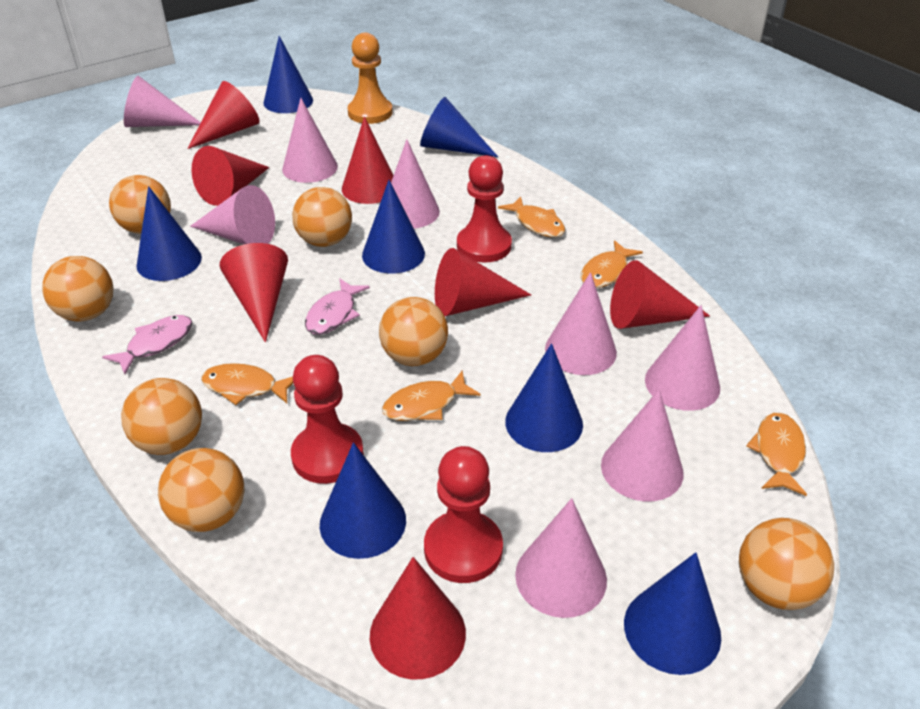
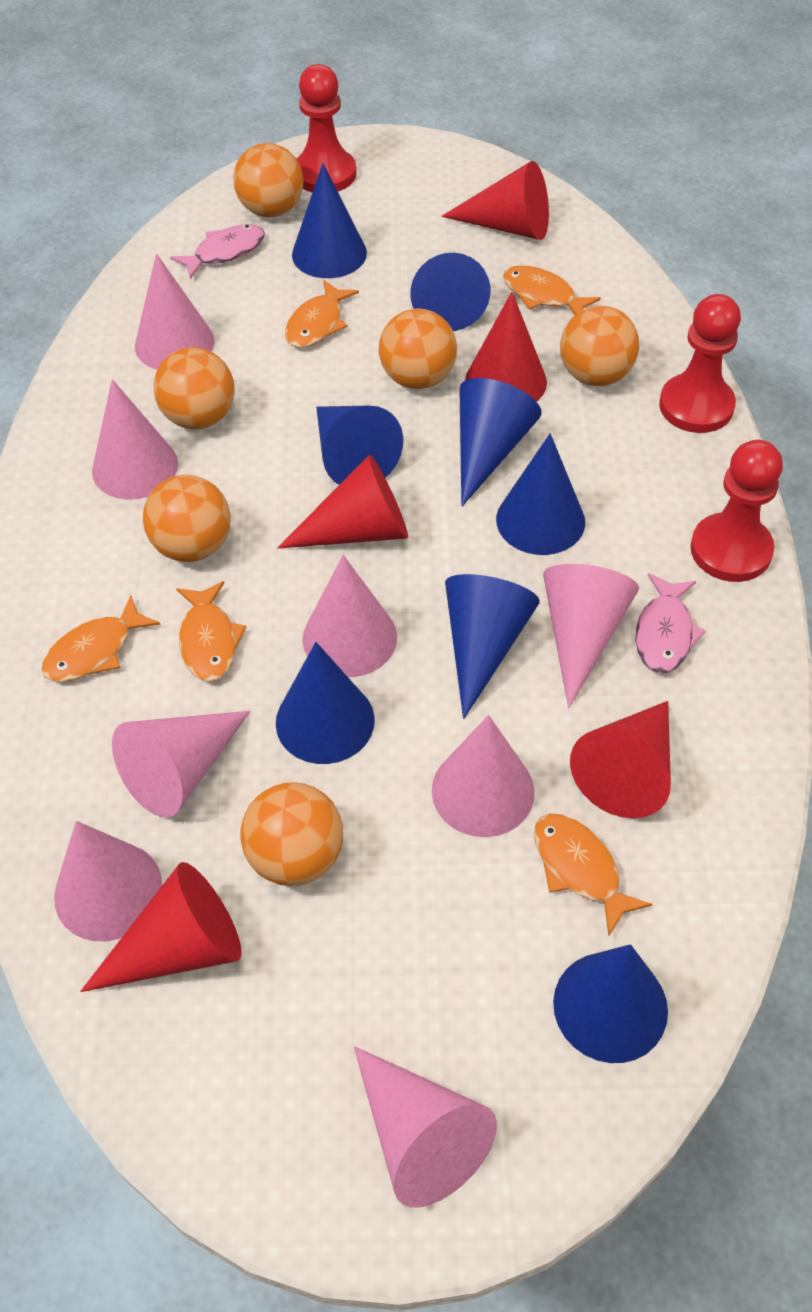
blue cone: [136,186,202,281] [264,36,313,113] [320,443,406,559] [362,180,425,274] [420,97,498,157] [505,343,583,452] [624,552,721,675] = 7 -> [276,642,375,764] [292,163,367,278] [316,406,403,485] [410,253,490,331] [445,574,540,719] [459,378,542,507] [496,433,585,555] [553,944,668,1063] = 8
orange ball: [42,256,113,322] [109,175,171,234] [121,378,202,455] [158,448,245,532] [292,187,352,247] [379,297,448,366] [739,518,834,610] = 7 -> [143,475,231,562] [153,347,235,429] [233,143,303,217] [240,782,343,886] [379,309,457,389] [560,306,639,386] = 6
orange pawn: [348,33,393,124] = 1 -> none = 0
red cone: [187,81,260,149] [191,146,269,206] [219,243,288,343] [342,116,394,204] [370,557,466,679] [435,248,531,316] [610,260,710,329] = 7 -> [80,862,242,992] [277,455,408,549] [441,161,549,240] [465,292,547,402] [570,701,671,819] = 5

